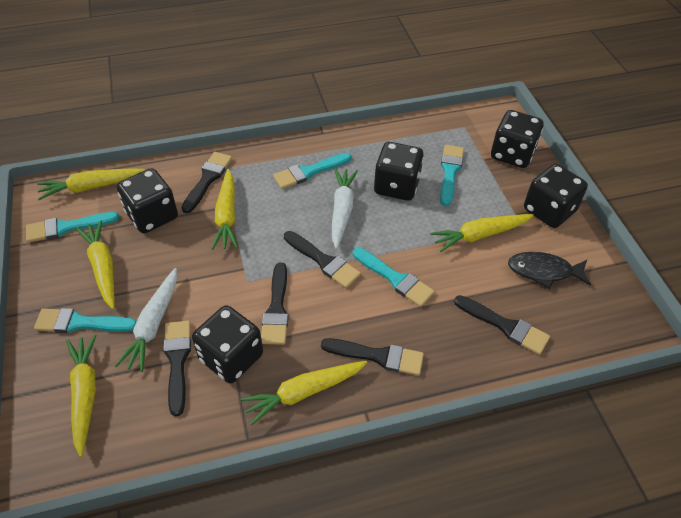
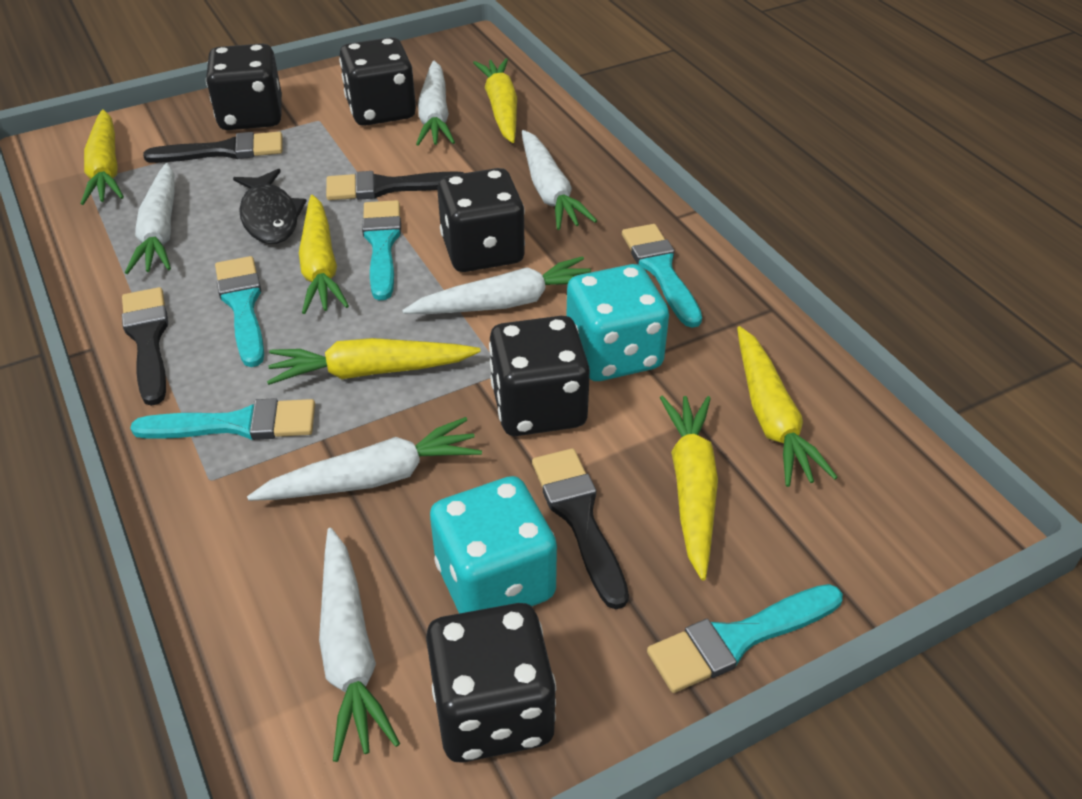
black brush: [163,320,191,416] [182,152,232,213] [261,263,289,345] [284,231,361,288] [321,338,424,376] [454,295,550,355] = 6 -> [122,287,168,406] [143,132,282,163] [326,171,463,200] [532,448,629,609] = 4
turquoise dice: none = 0 -> [430,476,557,614] [566,264,669,381] = 2
white carrot: [115,268,177,372] [332,168,358,249] = 2 -> [125,163,175,274] [247,417,482,501] [319,528,400,762] [402,256,591,314] [416,61,455,146] [522,130,597,230] = 6

